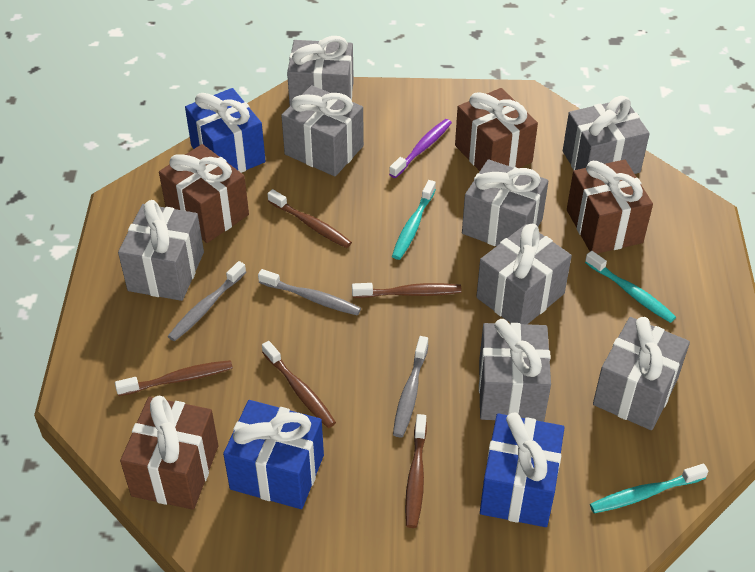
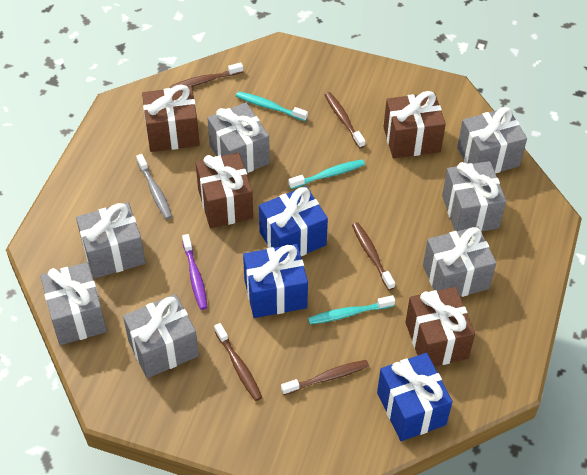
grey gift: [118,200,204,301] [281,85,364,176] [287,36,354,106] [462,159,548,246] [476,224,572,324] [479,319,551,422] [563,96,650,174] [593,317,690,430] = 8 -> [40,262,107,345] [76,202,146,279] [123,294,199,378] [207,103,270,173] [423,226,496,297] [442,161,506,231] [457,107,527,174] = 7
grey toothbrush: [168,261,246,341] [258,269,361,315] [393,336,428,438] = 3 -> [136,154,172,219] = 1

